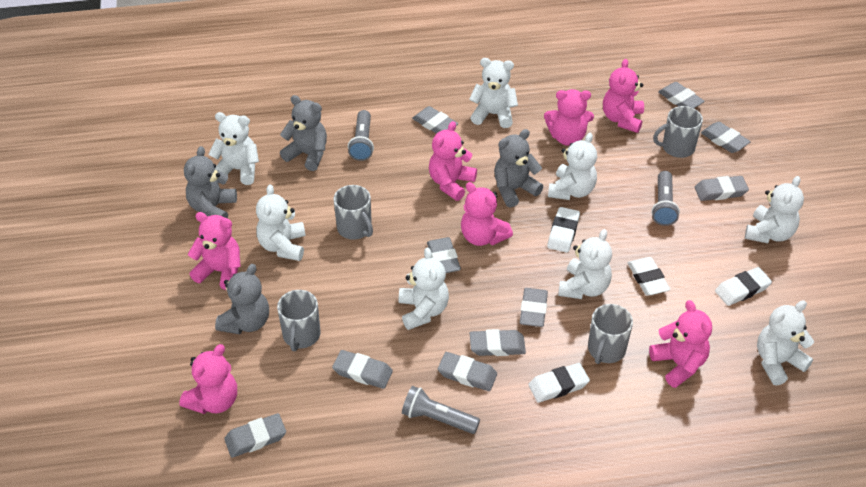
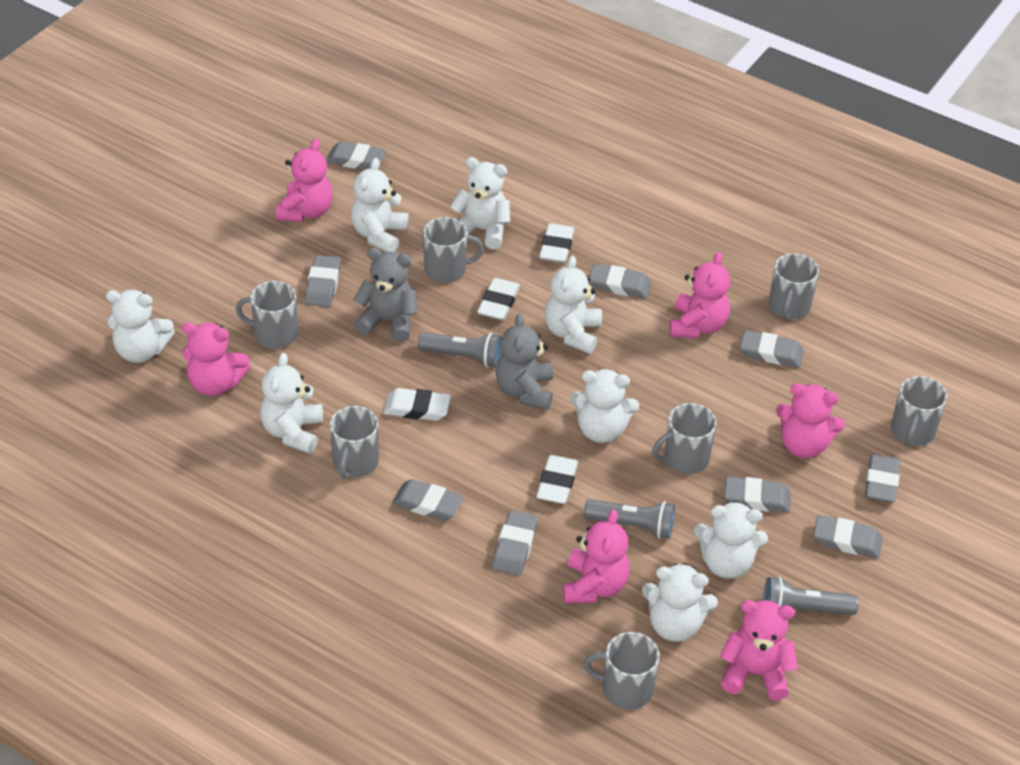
grey eraser: [224,413,286,458] [332,350,393,389] [412,106,458,134] [427,237,461,273] [438,352,497,391] [470,329,526,356] [520,288,548,327] [658,82,705,108] [695,176,749,201] [701,122,751,153] = 10 -> [305,255,341,307] [326,141,386,170] [392,479,464,521] [492,510,538,576] [589,263,651,299] [724,476,791,513] [740,330,804,368] [813,515,883,558] [865,454,900,502] = 9
grey mug: [277,290,321,351] [334,185,373,240] [588,304,633,364] [653,106,703,158] = 4 -> [236,281,298,349] [330,406,379,479] [423,217,484,283] [584,632,660,710] [652,403,716,474] [769,253,819,320] [891,376,947,446] = 7
grey teddy bear: [184,146,237,218] [215,264,269,334] [280,95,327,171] [494,129,543,207] = 4 -> [353,248,418,342] [495,313,553,410] = 2
pink teddy bear: [179,344,237,414] [188,212,241,290] [429,121,477,201] [461,182,513,246] [544,89,594,146] [603,59,644,133] [649,300,712,388] = 7 -> [182,323,250,396] [276,139,333,222] [563,509,629,604] [670,252,730,338] [720,600,798,700] [776,383,845,458] = 6

